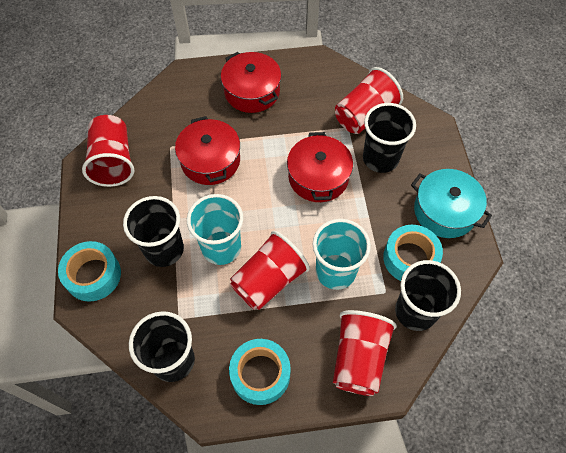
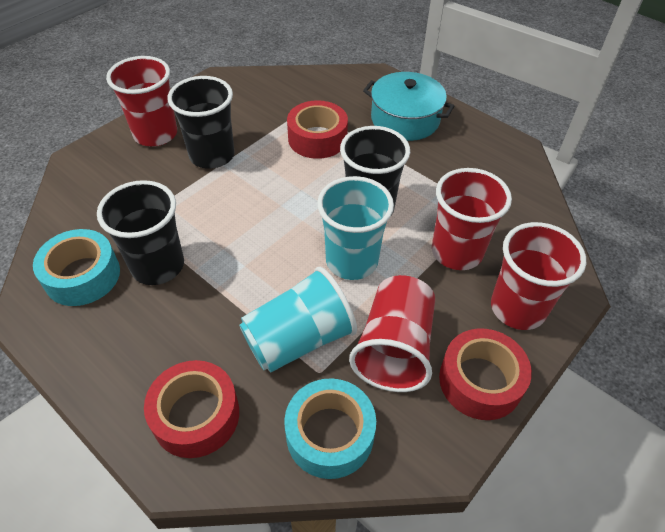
black cup: [123,196,184,267] [129,311,195,382] [363,103,416,173] [395,260,461,331] = 4 -> [97,180,184,285] [168,76,235,169] [340,126,410,216] = 3
red pot: [175,116,240,185] [221,52,281,113] [287,132,353,202] = 3 -> none = 0
red tape: none = 0 -> [144,360,239,458] [287,100,348,159] [439,328,532,420] = 3
turquoise tape: [58,241,121,302] [229,339,291,405] [383,225,443,281] = 3 -> [33,229,120,306] [284,378,376,479] = 2

